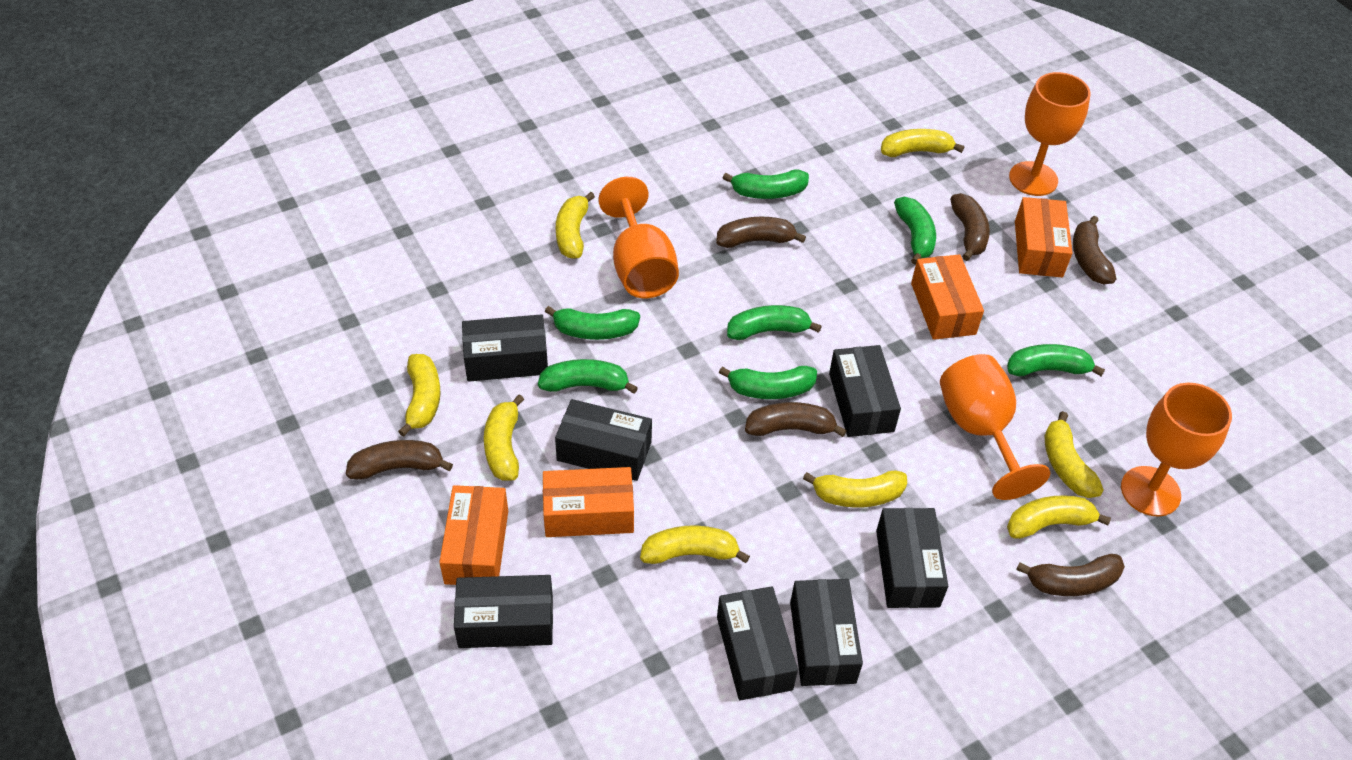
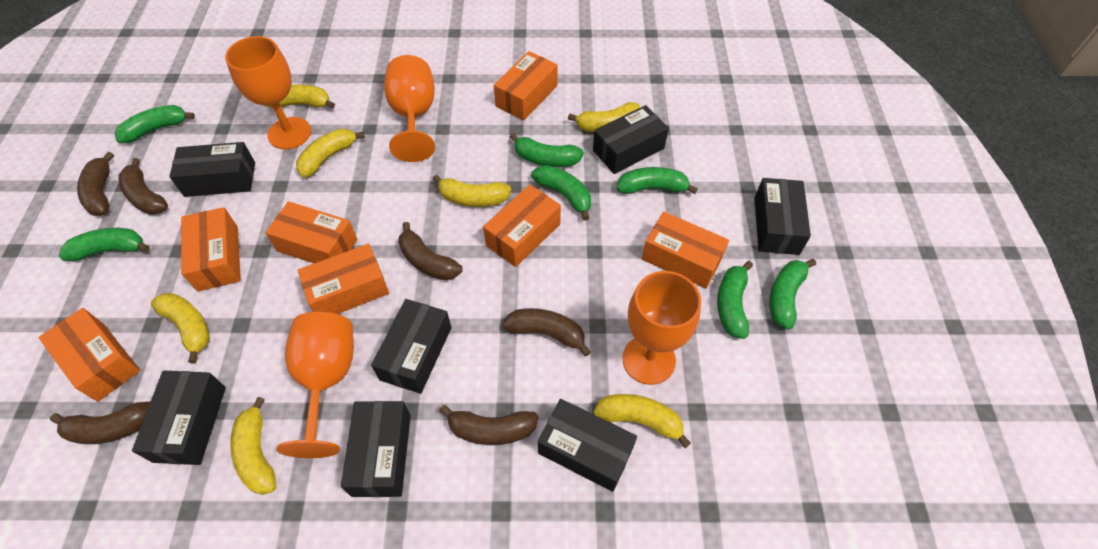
orange box: [439,485,508,585] [543,467,634,537] [911,254,984,340] [1015,197,1072,277] = 4 -> [38,308,140,402] [181,207,241,291] [266,201,358,263] [297,244,389,314] [483,185,561,267] [494,51,558,120] [642,212,729,289] = 7
yellow banana: [398,354,441,437] [484,395,524,481] [556,192,595,259] [640,526,750,564] [803,470,907,508] [881,129,964,157] [1007,495,1111,539] [1045,411,1104,498] = 8 -> [151,293,210,363] [230,397,277,495] [264,84,335,109] [296,129,365,178] [433,175,511,207] [568,102,640,132] [593,394,691,448] = 7

